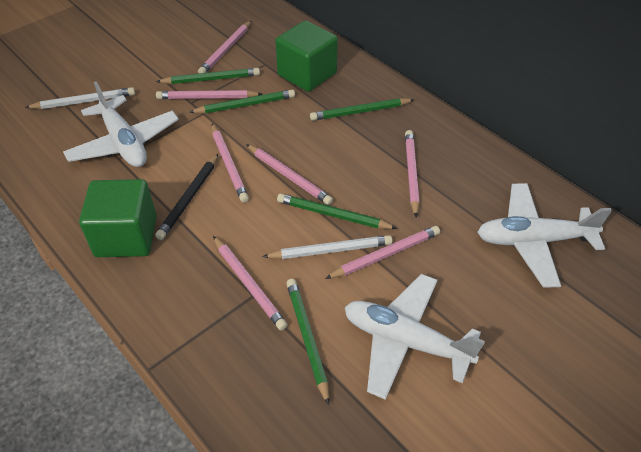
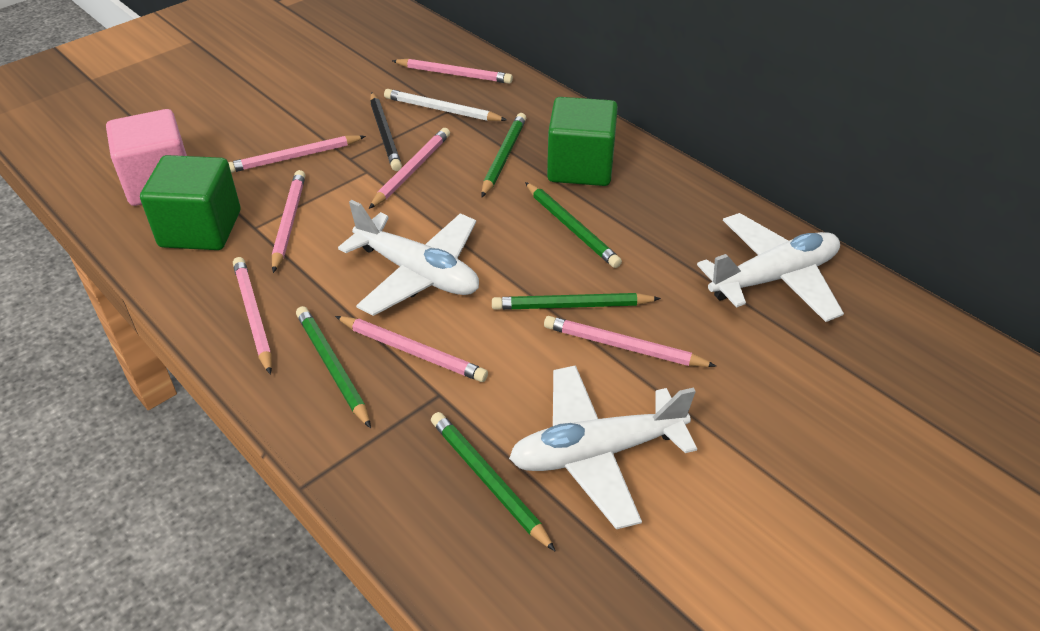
pink cube: none = 0 -> [106,109,187,206] = 1
white pencil: [25,87,135,109] [262,235,393,259] = 2 -> [384,89,507,121] = 1

